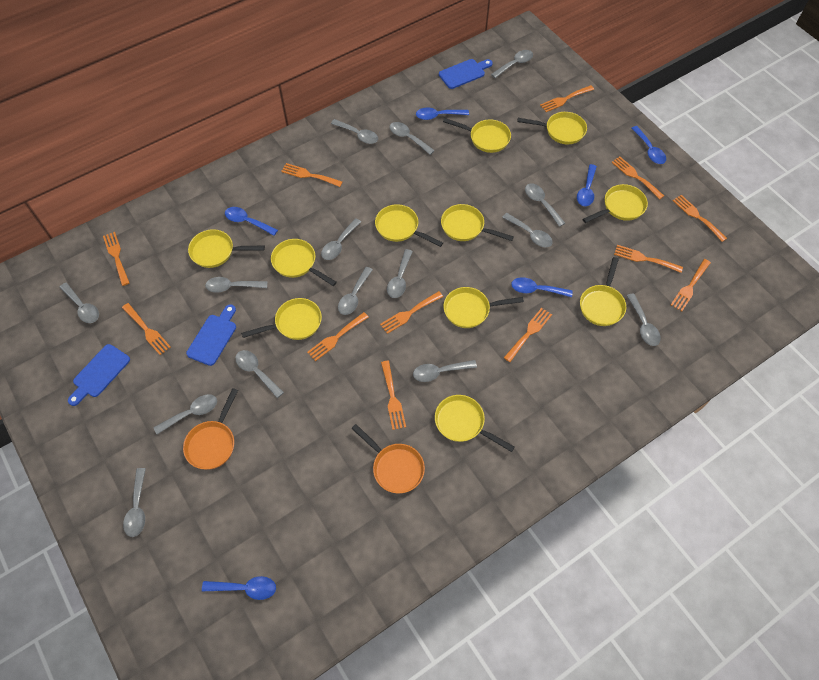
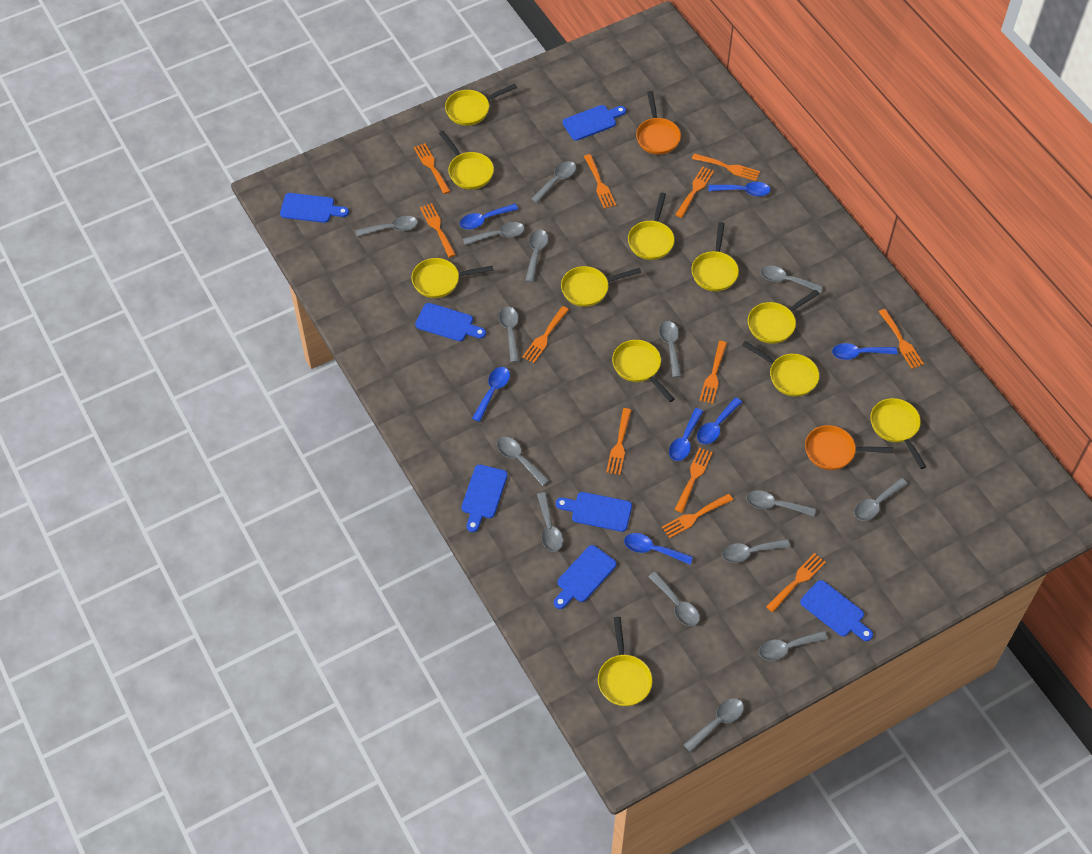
blue cutting board: [68,344,130,406] [186,304,236,366] [439,59,493,89] = 3 -> [280,193,349,223] [415,303,486,341] [462,465,508,532] [554,545,617,609] [556,492,632,532] [563,105,626,141] [800,580,873,641] = 7
blue spoon: [202,576,276,600] [225,207,278,236] [416,108,469,120] [511,277,573,297] [577,164,597,206] [631,126,666,164] = 6 -> [459,204,518,230] [472,367,510,422] [624,533,693,564] [669,408,704,461] [697,397,742,444] [709,182,771,196] [832,343,897,360] = 7

